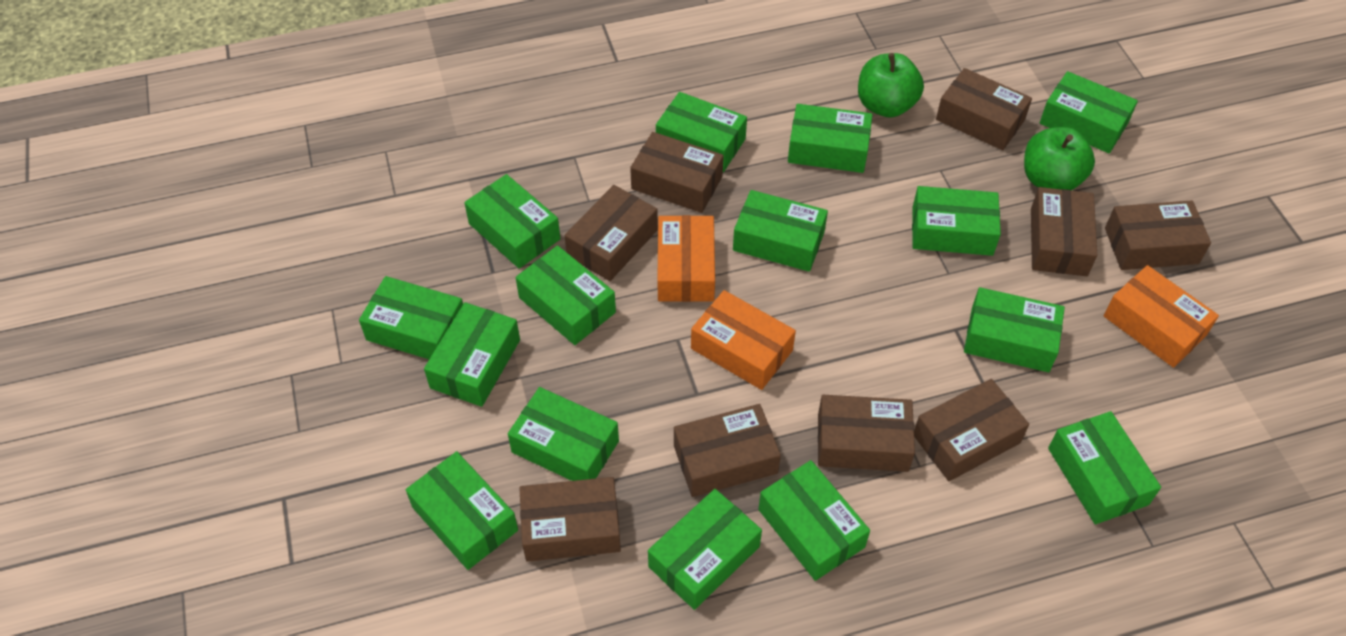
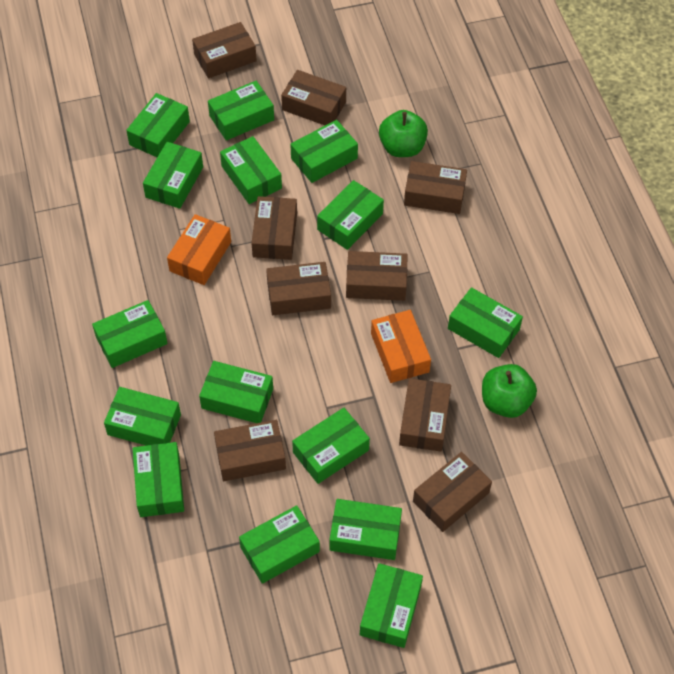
orange box: [657,215,715,302] [691,290,796,390] [1104,265,1219,368] = 3 -> [167,214,231,285] [371,310,431,383] = 2

